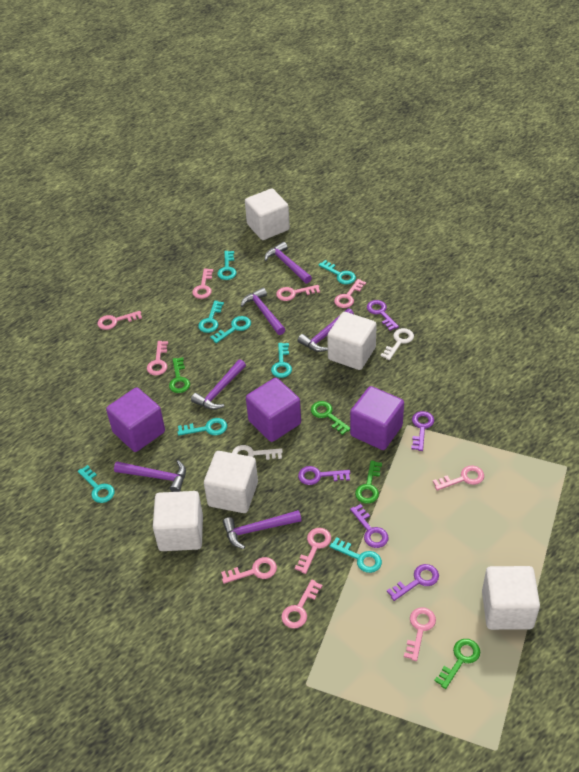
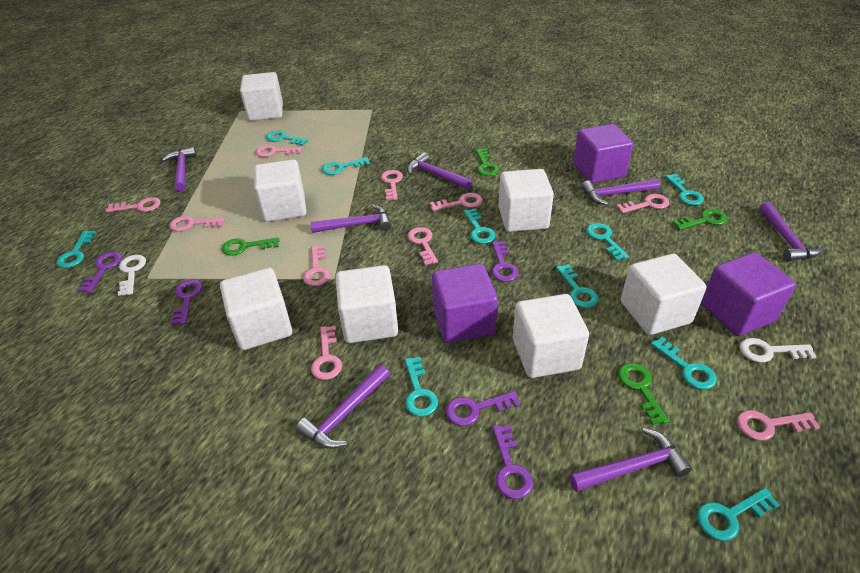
purple hammer: [114,460,186,492] [191,359,246,410] [223,510,302,549] [241,287,286,335] [265,242,312,284] [297,308,354,352] = 6 -> [162,146,197,191] [296,365,390,449] [311,205,391,233] [407,152,472,189] [569,428,692,492] [581,179,660,205] [759,202,823,262] = 7
turquoise key: [78,465,115,503] [178,418,227,436] [198,301,224,333] [210,316,251,343] [218,251,237,280] [271,343,292,378] [319,260,356,284] [329,537,382,573] = 8 -> [57,230,96,268] [266,131,308,146] [322,157,370,175] [405,357,438,417] [464,208,495,244] [556,264,599,308] [586,223,629,261] [651,337,717,390] [665,174,704,205] [697,488,780,541] = 10
white cube: [153,491,203,551] [204,451,258,513] [245,189,290,240] [327,312,377,370] [482,566,540,630] = 5 -> [220,268,292,350] [240,72,283,121] [254,159,306,222] [336,265,398,343] [498,169,554,232] [513,294,589,378] [621,254,706,335] = 7

